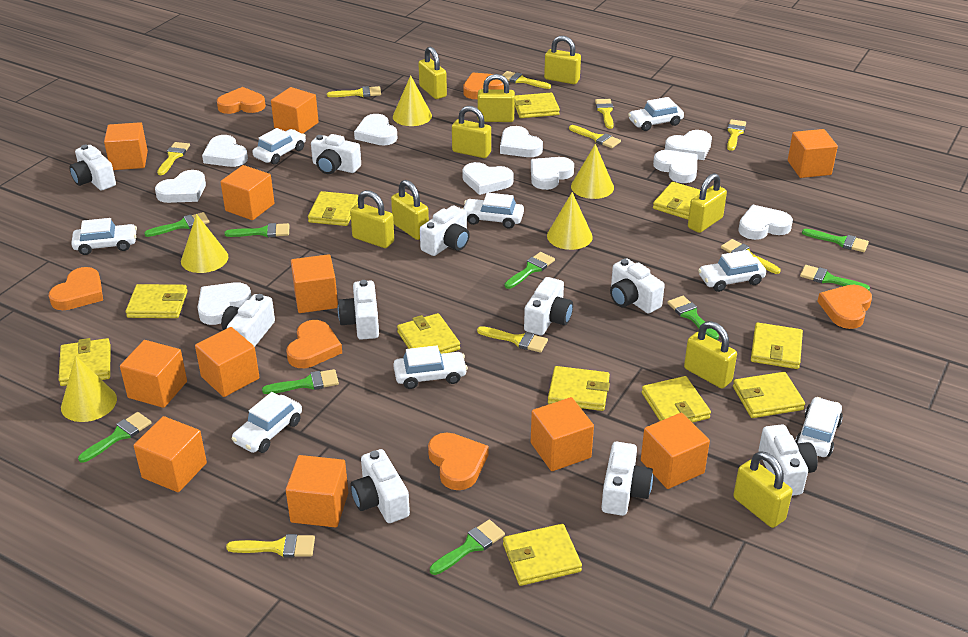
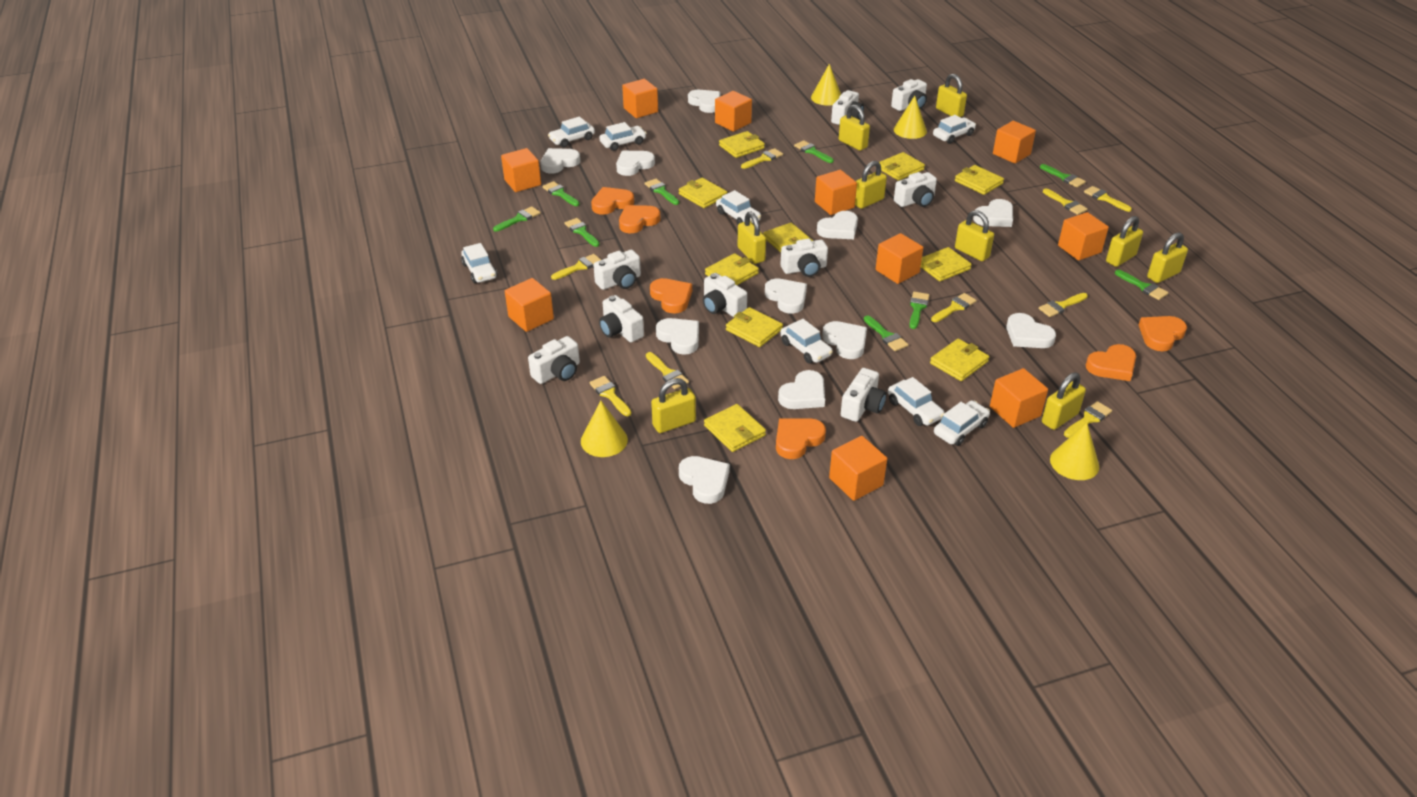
orange cube: [104,122,148,170] [120,340,187,408] [134,416,207,492] [195,327,259,397] [221,165,274,220] [271,87,319,134] [286,455,348,528] [291,254,338,313] [531,397,594,471] [641,413,710,489] [788,129,838,178] = 11 -> [501,148,541,192] [505,278,554,332] [622,79,658,118] [715,91,752,132] [815,170,857,215] [829,436,887,501] [876,233,923,284] [990,368,1048,428] [993,121,1036,164] [1058,212,1109,261] = 10
white camera: [69,145,116,191] [221,294,275,347] [311,134,361,174] [338,280,379,340] [350,449,410,523] [420,205,470,256] [524,277,573,335] [601,442,653,516] [610,258,665,314] [759,424,818,496] = 10 -> [528,336,580,384] [593,250,641,290] [599,295,644,342] [703,273,747,318] [780,239,828,277] [831,90,864,125] [841,368,887,422] [891,79,927,111] [894,172,937,207] = 9
white heart: [155,170,206,203] [197,282,252,325] [202,135,248,167] [354,114,398,145] [462,162,514,195] [500,126,543,157] [531,157,574,190] [653,150,697,183] [665,130,712,160] [738,205,793,240] = 10 -> [541,148,580,174] [616,151,655,176] [656,318,699,355] [679,456,730,504] [688,90,720,113] [765,279,807,314] [778,370,825,409] [817,211,858,239] [822,321,867,359] [973,199,1013,227] [1006,313,1056,348] = 11
yellow cone: [61,356,117,422] [181,214,228,273] [393,75,432,126] [547,192,593,250] [571,144,614,199] = 5 -> [581,400,628,457] [811,64,841,106] [894,96,927,139] [1050,423,1099,480] = 4
yellow wallet: [59,338,110,386] [126,284,188,318] [308,191,358,226] [397,313,460,354] [503,524,582,586] [515,93,560,118] [548,366,610,411] [642,376,711,423] [653,182,700,220] [733,372,805,418] [751,322,803,369] = 11 -> [679,178,727,208] [704,404,766,452] [705,253,759,285] [719,131,765,158] [726,307,783,347] [763,223,813,253] [879,152,925,181] [921,247,972,281] [930,339,989,381] [955,165,1004,195] = 10

